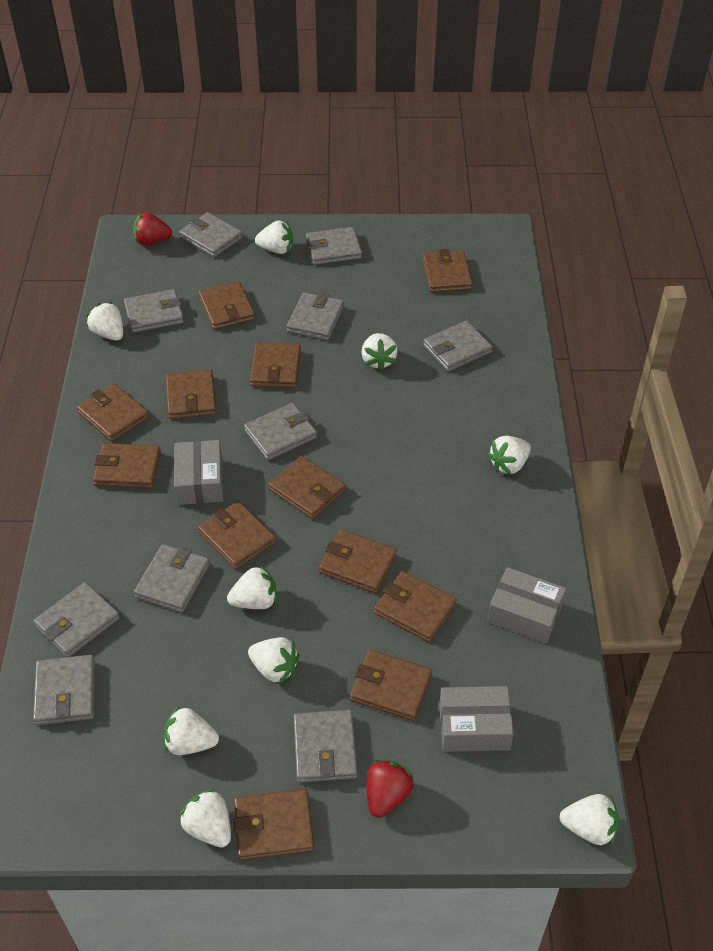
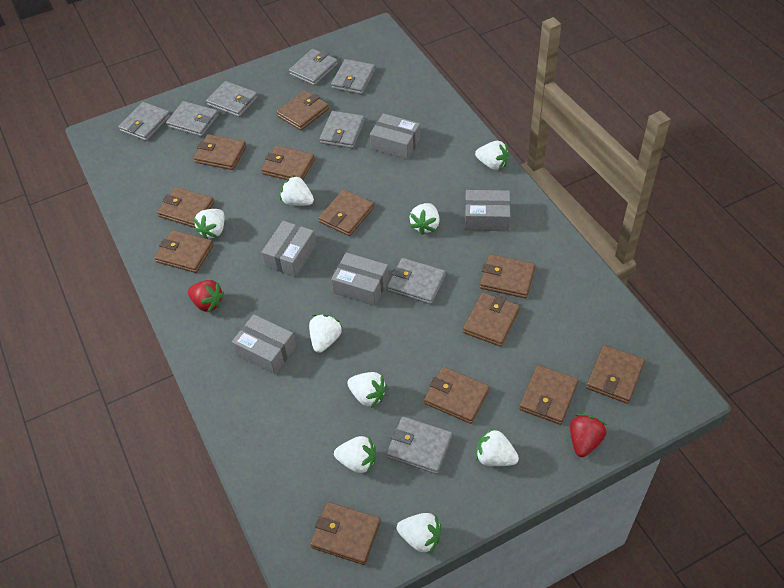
grey box: [174,440,223,505] [439,686,514,752] [488,567,566,644] = 3 -> [232,314,296,374] [261,221,316,277] [331,252,389,306] [370,113,420,160] [465,190,510,231] = 5
grey wallet: [33,655,95,725] [34,582,120,657] [124,289,184,333] [134,544,210,613] [179,212,243,257] [244,403,317,460] [287,292,344,340] [294,710,357,783] [306,227,362,265] [423,321,492,372] = 10 -> [118,102,171,141] [166,101,219,137] [206,81,258,117] [289,49,338,86] [320,111,365,149] [331,59,375,95] [386,417,452,474] [387,258,446,304] = 8

